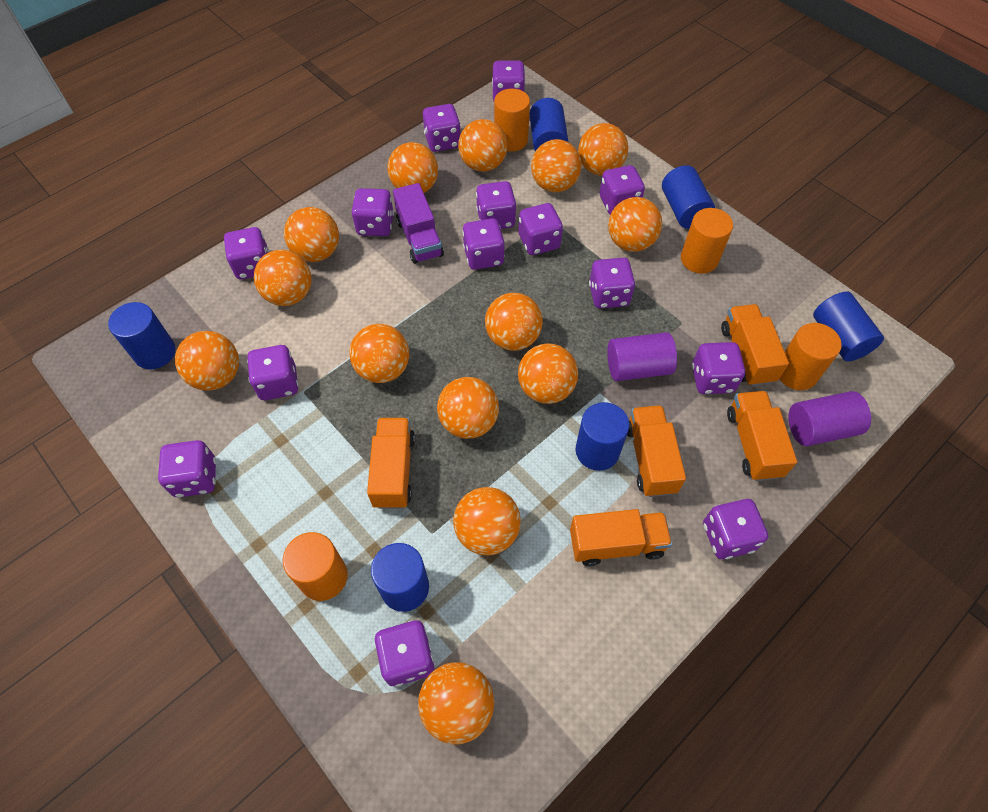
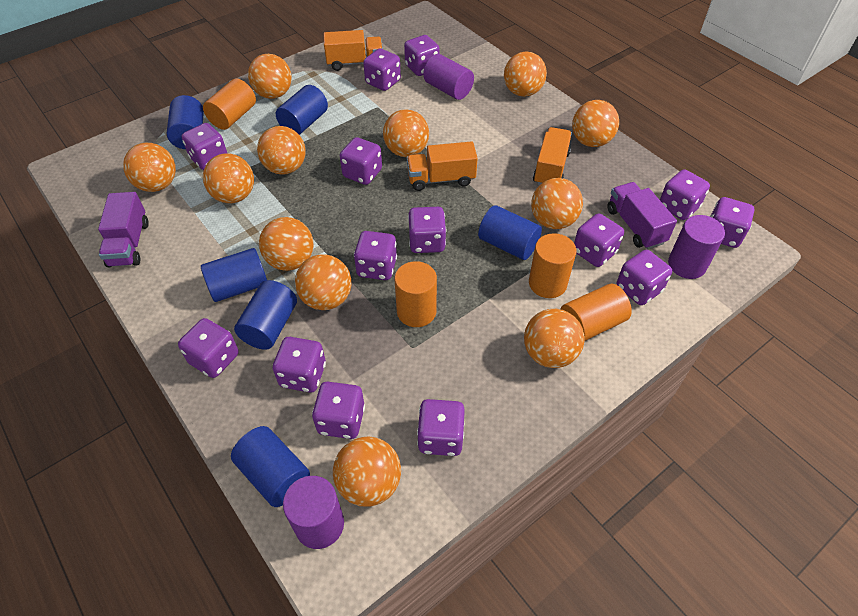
orange ball: [175,331,239,391] [254,250,312,306] [284,207,339,262] [349,324,409,383] [387,142,438,193] [418,662,494,745] [437,377,499,439] [453,487,521,555] [458,119,508,172] [485,293,543,351] [518,343,578,404] [531,139,582,192] [578,123,628,175] [608,197,662,252] = 14 -> [123,143,176,192] [203,153,254,203] [248,54,292,99] [257,126,306,175] [259,217,314,271] [295,254,351,310] [333,437,401,507] [383,109,429,157] [504,52,547,97] [524,309,585,368] [531,178,583,229] [572,100,619,147] = 12
orange truck: [367,418,415,509] [570,509,672,566] [627,405,686,497] [721,304,789,386] [727,391,797,481] = 5 -> [324,30,383,71] [407,141,478,191] [533,127,572,185] = 3
purple cylinder: [607,332,677,381] [788,391,871,446] = 2 -> [283,476,344,549] [423,54,474,100] [668,215,725,279] = 3
purple truck: [393,183,444,264] = 1 -> [98,192,149,267] [607,182,677,249] = 2

